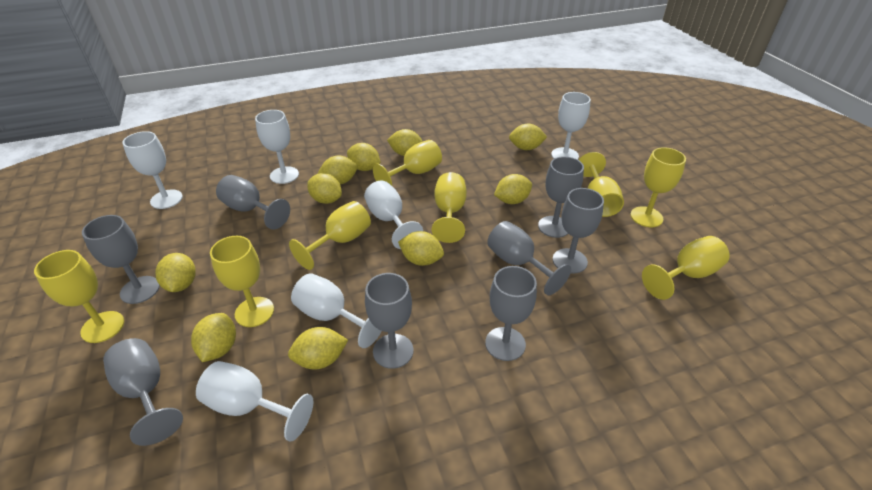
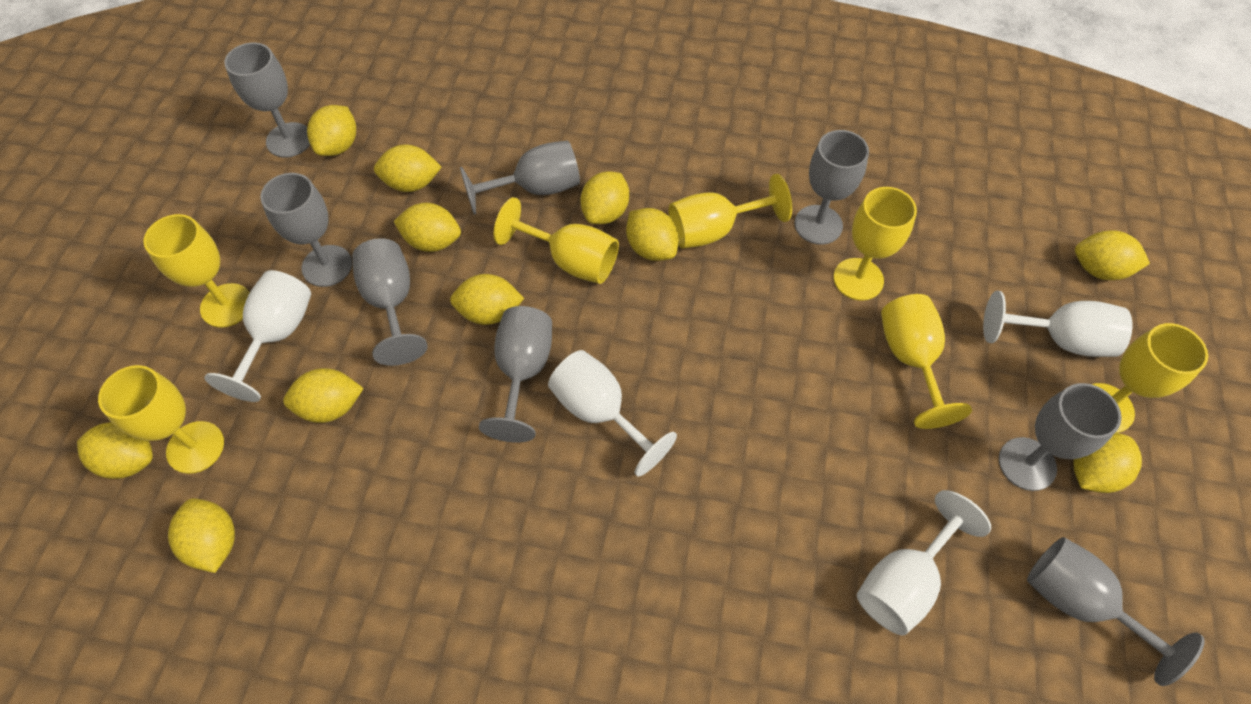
white goblet: [122,131,183,209] [196,361,313,442] [255,110,299,184] [291,273,382,348] [364,180,423,249] [551,92,591,160] = 6 -> [204,270,311,402] [548,350,677,476] [857,490,991,635] [983,291,1132,357] = 4
yellow goblet: [34,250,124,343] [210,236,274,327] [289,201,371,270] [373,140,442,186] [432,172,467,243] [579,152,624,217] [630,147,686,227] [642,236,730,300] = 8 -> [98,365,224,474] [144,214,250,328] [494,197,619,284] [669,174,792,249] [833,187,917,301] [881,294,972,429] [1092,323,1208,433] = 7
yellow lemon: [155,253,196,292] [191,313,236,362] [288,327,348,369] [307,173,342,204] [317,156,358,184] [347,143,381,171] [387,129,423,156] [398,231,444,266] [494,174,532,204] [509,124,547,150] = 10 -> [77,422,153,479] [168,498,235,573] [283,368,364,423] [307,105,356,156] [374,144,441,192] [393,203,461,252] [450,274,524,325] [580,171,629,224] [626,208,679,261] [1073,433,1142,493] [1075,230,1150,280] = 11

